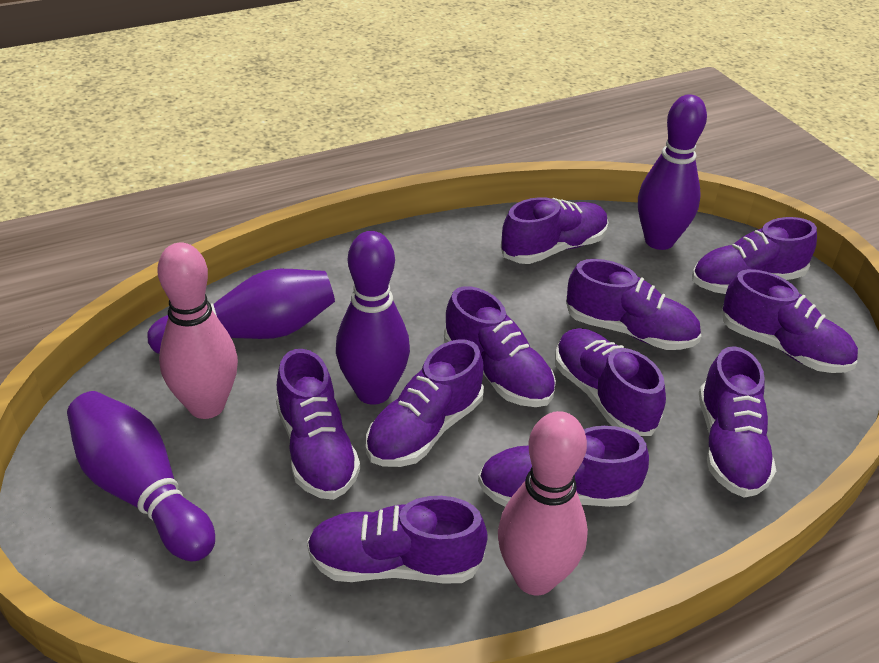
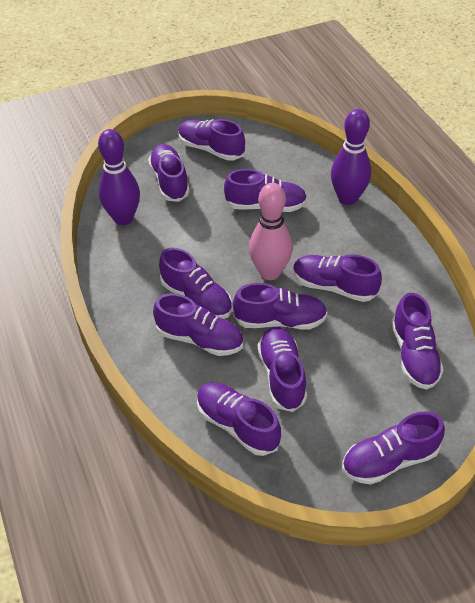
pink bowling pin: [157,242,238,419] [498,411,588,595] = 2 -> [249,183,293,280] = 1
purple bowling pin: [67,391,215,562] [147,269,335,354] [336,231,410,405] [638,94,707,250] = 4 -> [98,129,140,225] [331,109,371,205] = 2

